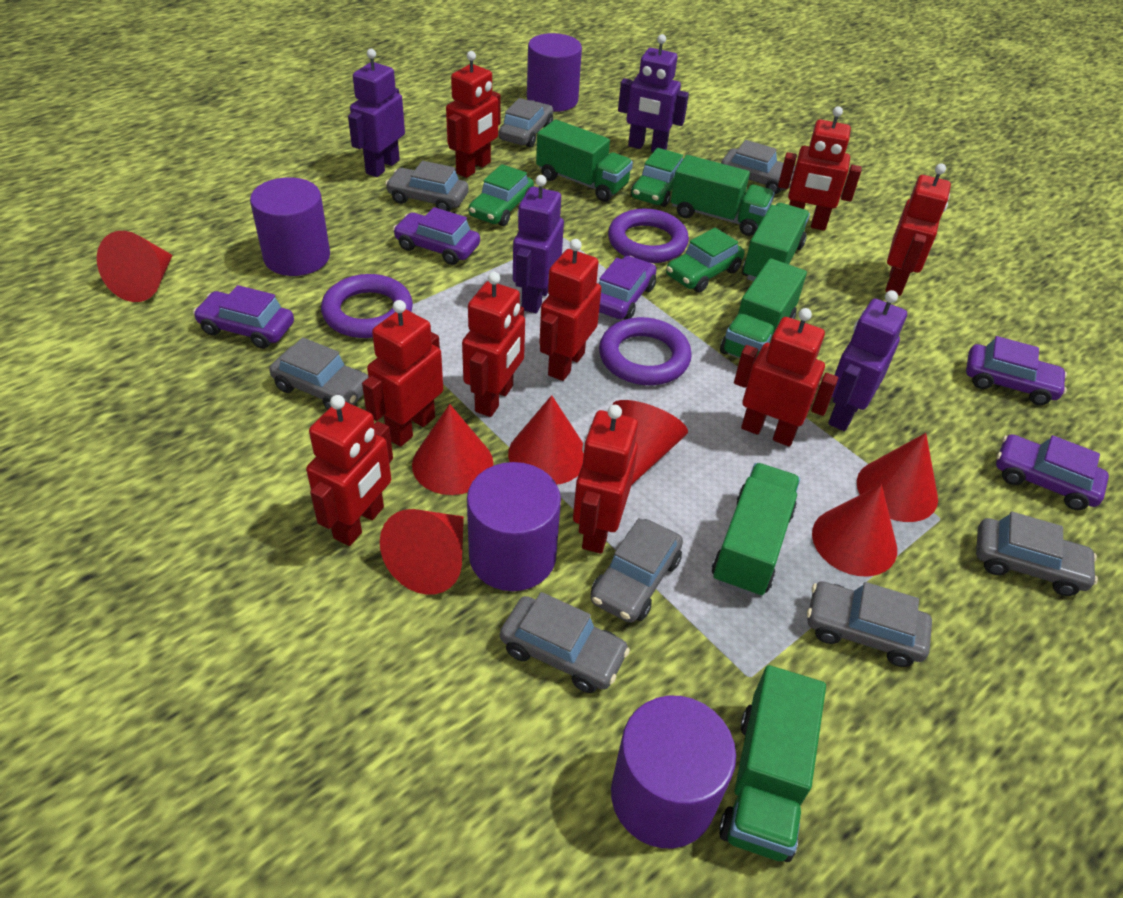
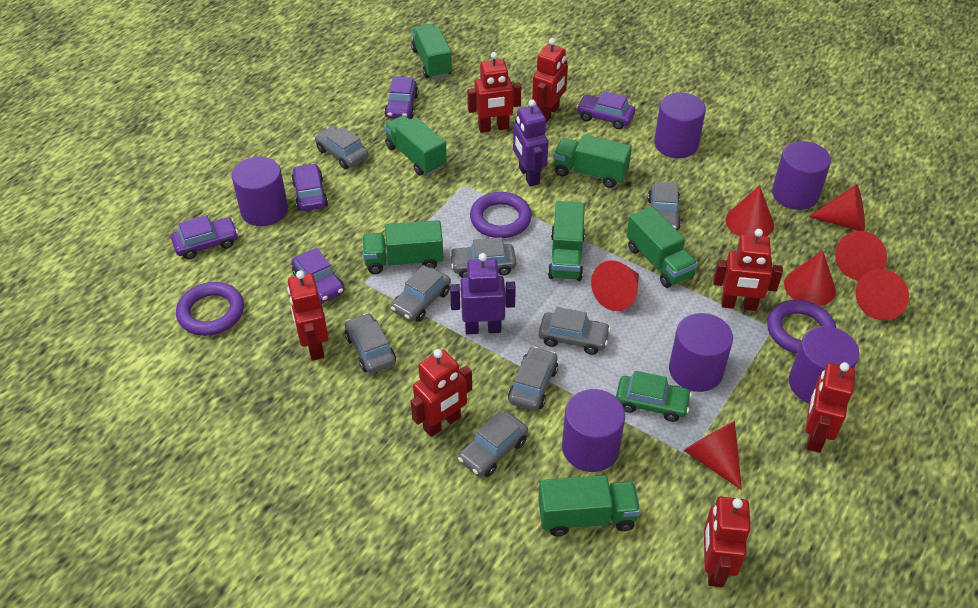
green car: [469,164,534,226] [631,148,683,207] [666,228,744,293] = 3 -> [616,371,692,422] = 1
green truck: [536,119,633,202] [671,155,775,236] [712,463,800,597] [719,665,826,862] [720,258,807,359] [742,203,810,281] = 6 -> [362,220,443,274] [384,115,447,176] [411,24,452,79] [538,475,640,536] [548,201,585,281] [553,134,632,188] [627,206,698,288] = 7
purple cylinder: [250,177,330,276] [467,462,561,591] [527,33,582,112] [611,696,736,848] = 4 -> [232,157,288,226] [562,389,625,472] [654,93,706,158] [669,313,733,392] [772,141,831,210] [789,326,859,403] = 6
purple robot: [348,49,405,177] [513,175,564,313] [618,34,689,152] [828,290,907,431] = 4 -> [450,253,516,334] [513,99,549,186] = 2
red robot: [306,395,393,546] [362,300,443,447] [446,51,501,178] [462,272,525,417] [539,239,601,381] [573,405,638,554] [734,308,838,446] [778,107,862,231] [885,164,951,296] = 9 -> [287,271,328,361] [411,349,472,437] [467,52,521,133] [532,38,568,123] [704,496,751,587] [713,229,783,311] [805,362,855,453] = 7

